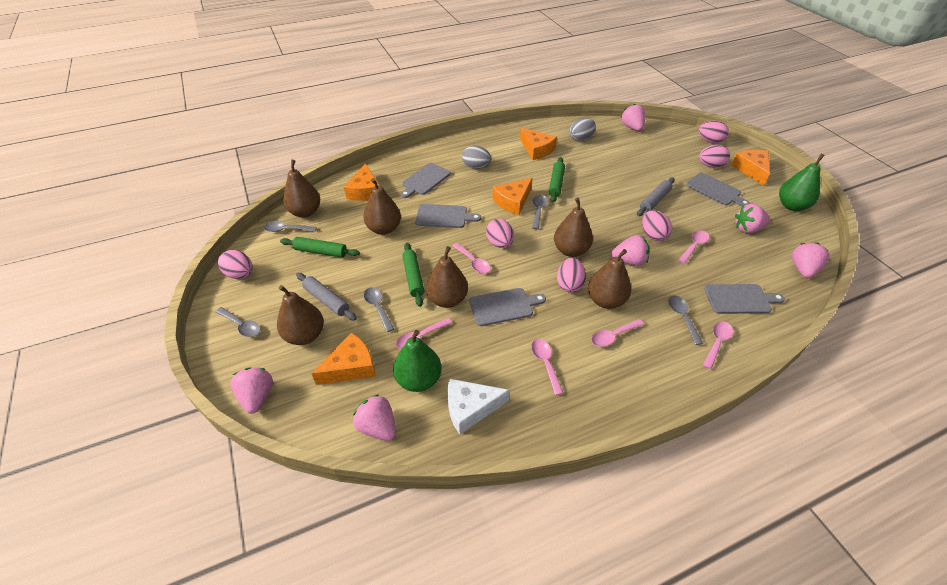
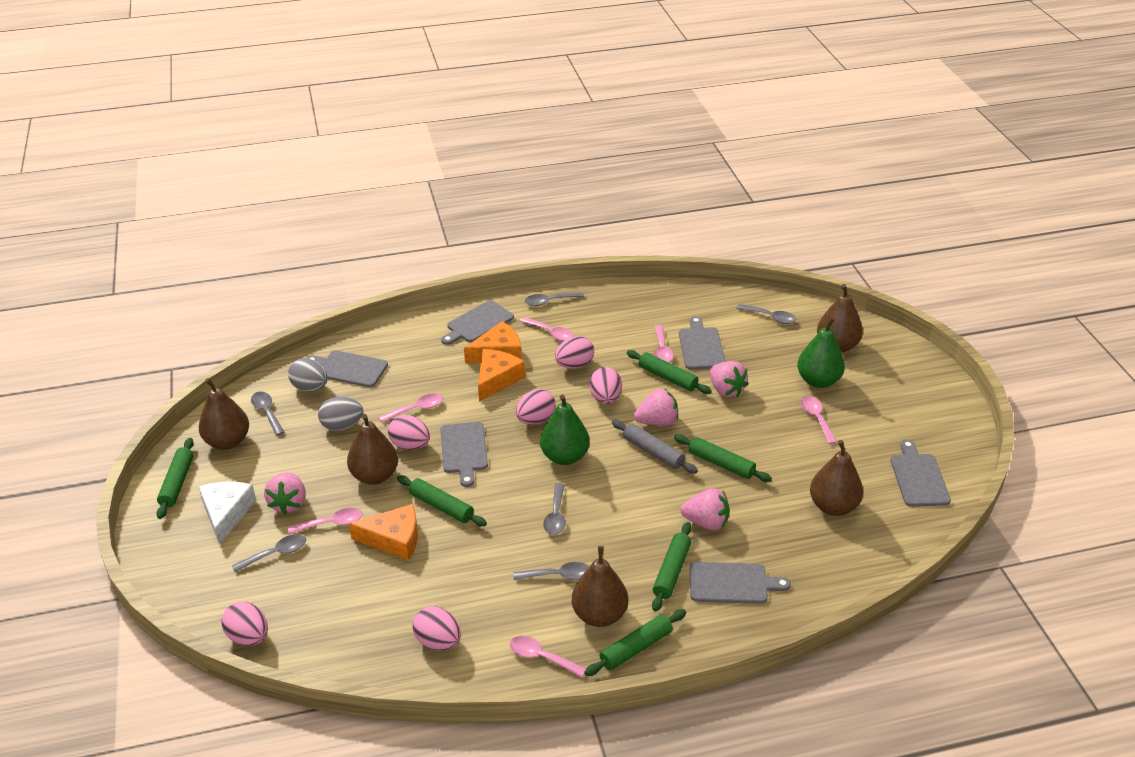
brown pear: [277,285,324,345] [283,160,320,218] [363,178,401,235] [426,246,468,308] [554,198,593,257] [588,249,631,309] = 6 -> [199,378,249,450] [347,414,398,485] [572,546,628,627] [810,440,863,516] [817,284,863,352] = 5
green rolling pin: [280,237,360,258] [402,243,424,307] [549,157,565,203] = 3 -> [156,438,194,519] [397,475,487,526] [584,609,686,676] [627,350,712,394] [652,522,692,612] [674,434,772,482] = 6
grey cutting board: [400,163,451,198] [415,204,481,228] [469,288,546,326] [686,172,750,206] [704,284,785,314] = 5 -> [307,351,388,387] [440,422,488,487] [441,300,514,345] [679,316,726,369] [689,562,791,604] [890,440,951,507] = 6
grey rolling pin: [296,273,357,321] [637,177,675,216] = 2 -> [612,420,698,474] = 1
grey spoon: [216,307,261,337] [264,221,317,232] [364,287,394,332] [532,195,548,229] [668,295,703,345] = 5 -> [232,534,306,572] [251,392,284,436] [513,562,589,580] [525,292,584,306] [543,483,566,535] [736,304,796,324] = 6
orange cheese: [311,332,376,385] [344,163,380,201] [492,178,533,215] [520,128,557,160] [731,150,770,186] = 5 -> [349,504,418,561] [464,321,522,363] [478,349,525,402] = 3
pink strawberry: [231,368,273,414] [353,394,396,441] [611,235,650,266] [621,104,645,131] [735,204,770,233] [792,242,830,278] = 6 -> [264,472,306,514] [634,388,678,426] [680,488,730,530] [710,361,749,397] = 4

